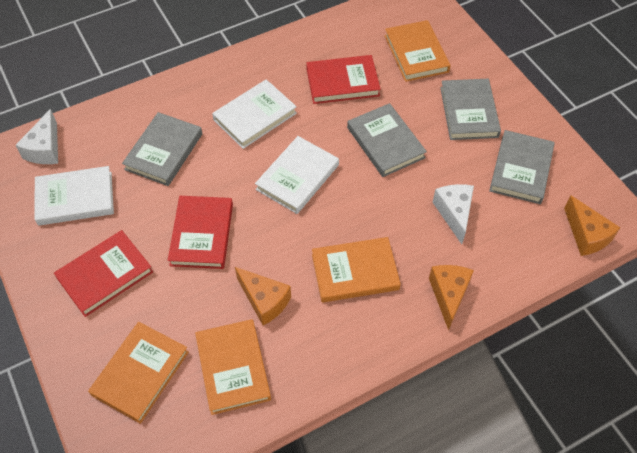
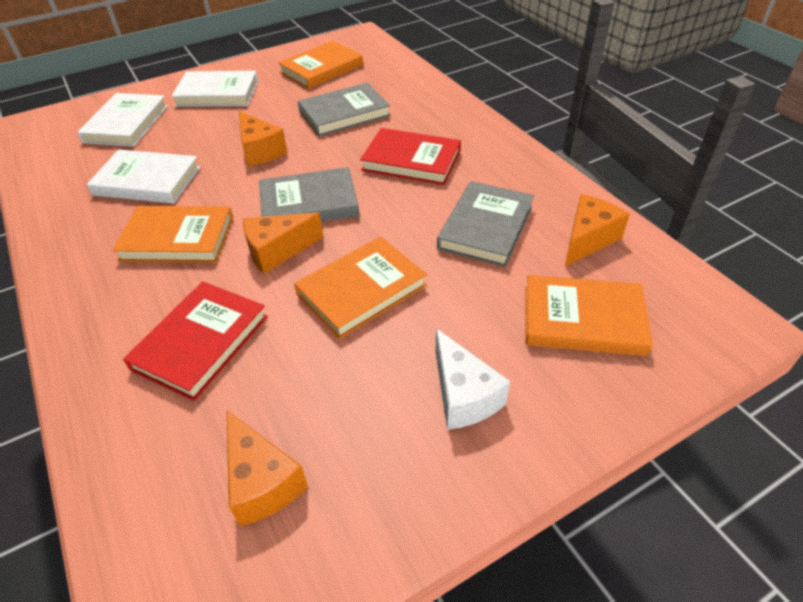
grey book: [122,112,202,186] [347,103,427,177] [440,79,501,140] [489,130,555,204] = 4 -> [259,167,359,222] [298,83,391,136] [437,181,534,267] = 3
orange cheese: [235,267,291,325] [429,265,474,331] [564,195,621,256] = 3 -> [227,411,308,526] [239,111,287,167] [243,213,323,274] [565,194,630,266] = 4
red book: [54,230,153,317] [168,196,233,269] [306,55,381,104] = 3 -> [123,282,268,401] [360,128,461,185] = 2
white cheese: [15,109,58,164] [433,184,474,244] = 2 -> [436,329,510,430] = 1

